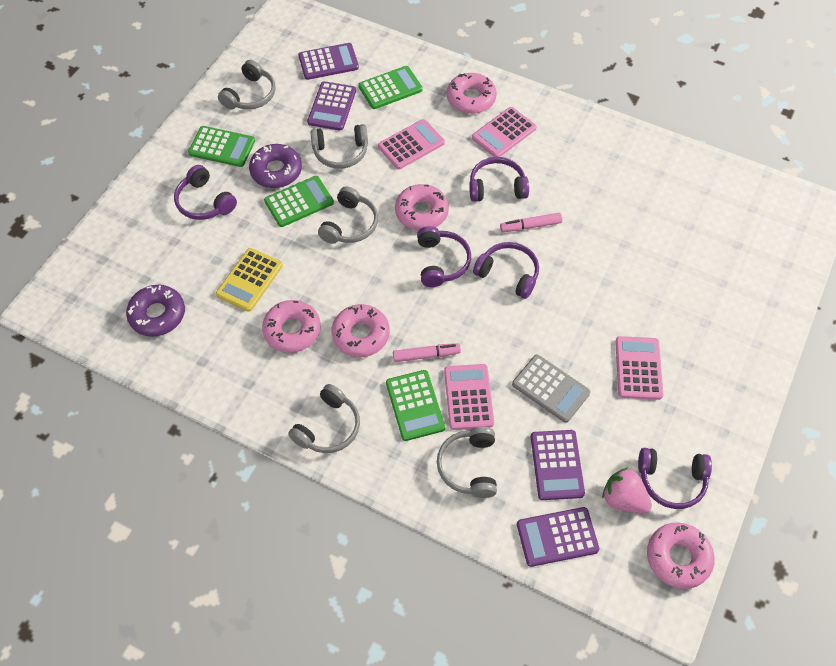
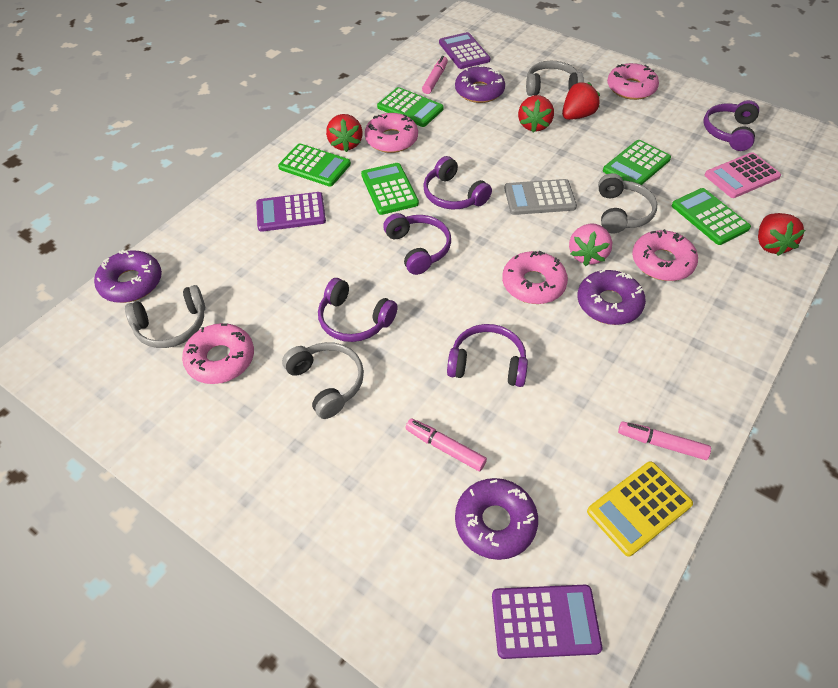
green calculator: [188,126,255,167] [264,176,334,227] [358,66,423,109] [386,370,445,441] = 4 -> [278,144,351,187] [361,163,419,215] [377,87,444,127] [603,140,671,185] [672,188,751,245] = 5
grey headphones: [218,60,276,109] [288,384,360,453] [311,124,368,169] [318,186,378,244] [437,426,497,498] = 5 -> [125,285,205,348] [282,342,364,419] [526,61,584,96] [598,173,657,233] = 4
pink calculator: [378,119,445,169] [444,364,494,430] [472,107,536,157] [615,336,663,400] = 4 -> [705,152,781,198] = 1
pink marker: [393,343,461,362] [500,213,562,232] = 2 -> [405,419,487,471] [422,56,448,94] [618,421,711,460] = 3
purple calculator: [298,43,359,80] [307,81,356,131] [517,507,599,567] [531,430,585,500] = 4 -> [256,192,326,232] [439,32,490,69] [492,585,602,659] = 3
purple donut: [126,285,185,337] [249,144,302,188] = 2 -> [94,250,162,303] [455,65,505,103] [455,478,538,560] [578,270,646,325] = 4
red strawberry: none = 0 -> [326,114,363,152] [518,95,554,133] [562,82,600,120] [758,213,805,256] = 4

